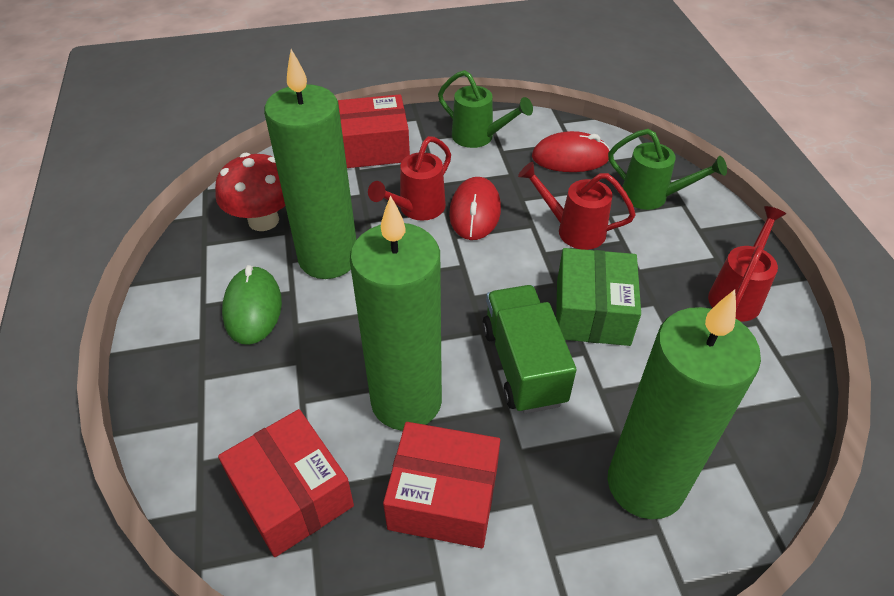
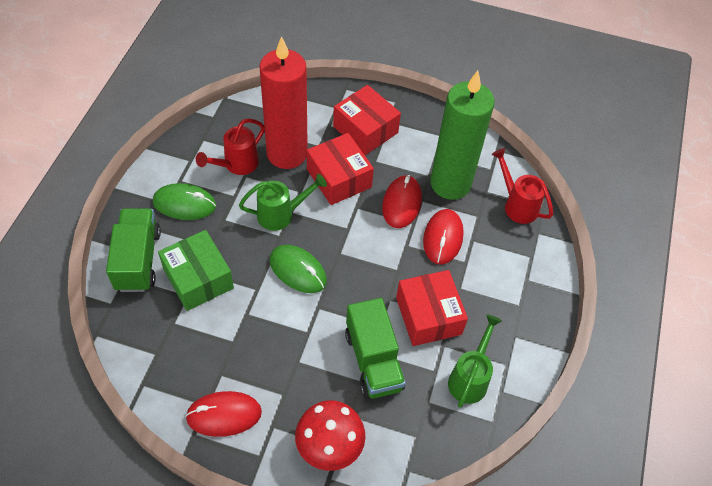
green candle: [264,49,356,279] [350,195,442,431] [608,290,761,519] = 3 -> [430,70,494,200] = 1
green mouse: [222,265,282,345] = 1 -> [153,183,216,220] [270,245,327,293] = 2
green truck: [482,285,576,414] = 1 -> [106,208,161,292] [345,298,406,399] = 2
red candle: none = 0 -> [259,36,308,169] = 1
red mouse: [449,177,501,240] [532,131,610,172] = 2 -> [185,391,262,437] [382,175,422,228] [423,209,464,264] = 3
red watering can: [368,136,451,221] [518,162,636,250] [708,206,786,322] = 3 -> [196,118,265,175] [492,148,553,224] = 2

